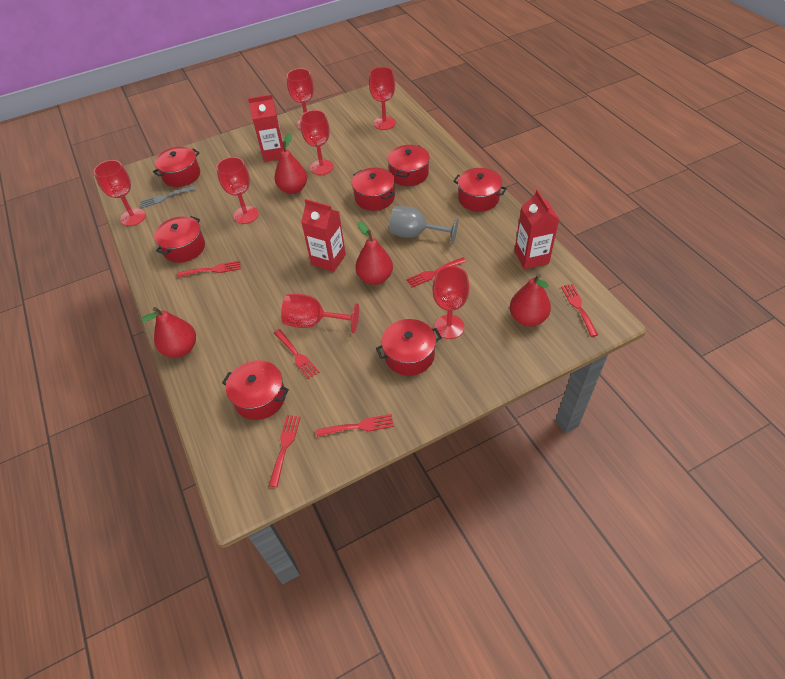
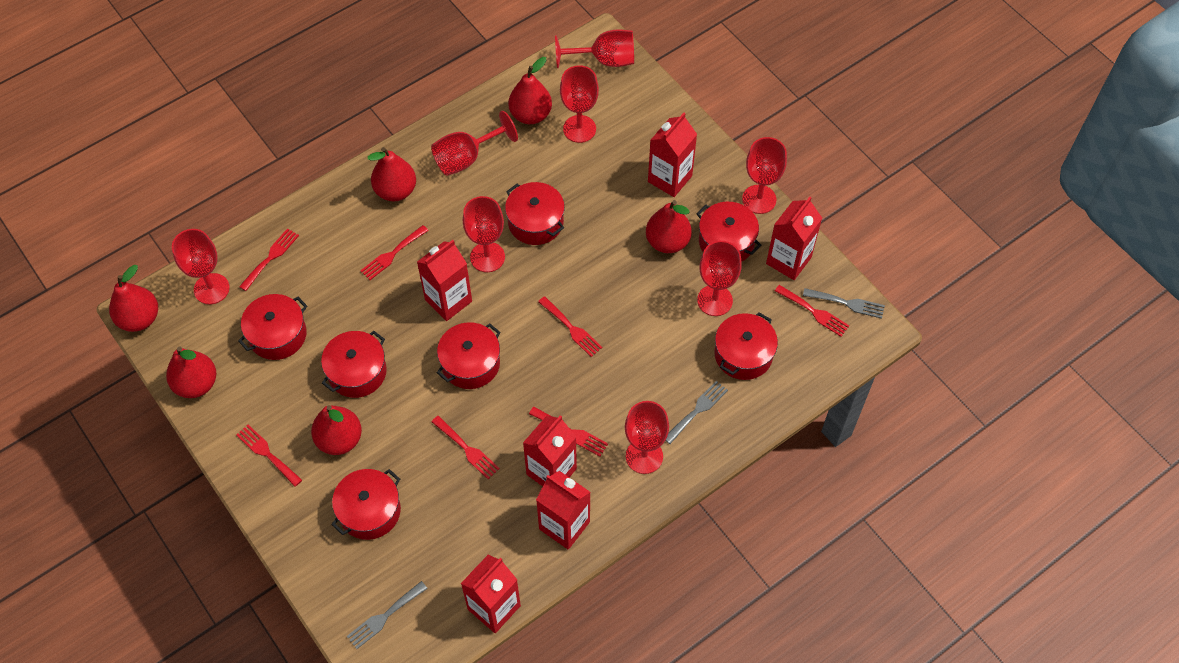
grey fork: [140,185,196,208] = 1 -> [347,581,428,649] [665,381,728,444] [803,288,885,319] = 3
grey goblet: [389,206,459,245] = 1 -> none = 0
red carton: [248,94,284,162] [301,199,346,272] [514,190,559,269] = 3 -> [417,240,472,321] [461,555,521,633] [523,415,577,486] [536,471,590,550] [648,113,697,197] [766,197,822,280] = 6
red fork: [177,261,241,278] [269,415,301,487] [274,329,319,379] [316,414,394,437] [406,257,466,287] [561,284,598,337] = 6 -> [236,425,302,487] [239,228,299,291] [360,225,429,280] [432,416,500,479] [529,407,608,456] [538,296,602,357] [775,285,849,337] = 7
red goblet: [94,160,146,226] [216,157,259,224] [281,294,359,333] [287,68,314,130] [300,110,334,175] [369,67,396,130] [432,266,470,339] = 7 -> [172,229,230,304] [431,111,518,176] [463,196,505,272] [555,29,634,68] [560,65,599,143] [625,401,669,474] [697,241,742,316] [742,137,787,214] = 8
red pear: [142,307,196,358] [274,133,307,194] [356,221,393,285] [510,274,551,326] = 4 -> [109,265,158,332] [166,347,216,398] [311,405,362,455] [368,147,416,201] [508,57,552,124] [646,200,692,253] = 6

